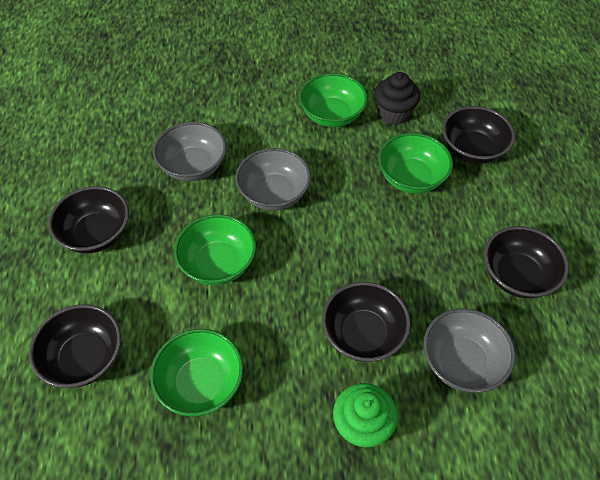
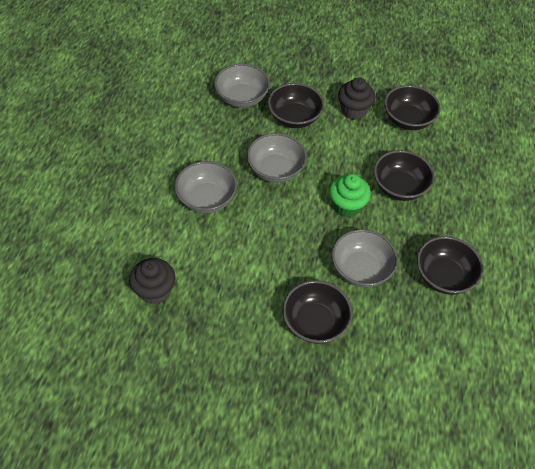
black cupcake: [374,72,420,125] = 1 -> [129,258,175,304] [338,78,376,120] = 2
green bowl: [150,329,243,417] [174,214,256,285] [299,73,368,127] [378,133,453,194] = 4 -> none = 0
grey bowl: [153,122,226,181] [235,148,311,211] [423,308,515,393] = 3 -> [175,161,237,213] [214,64,270,108] [247,133,307,183] [332,229,398,287] = 4

